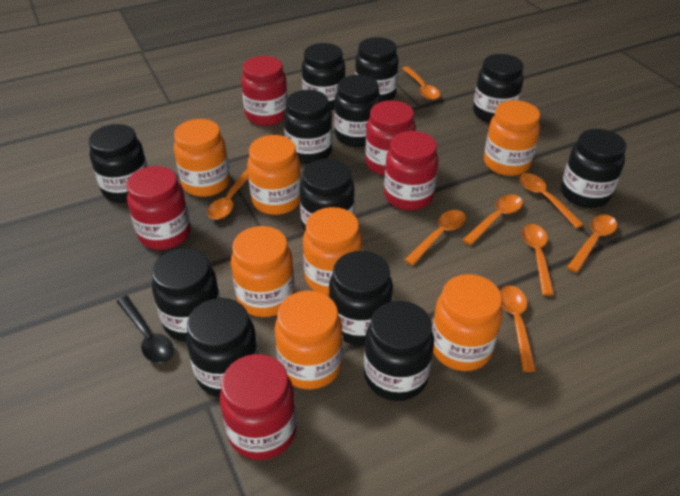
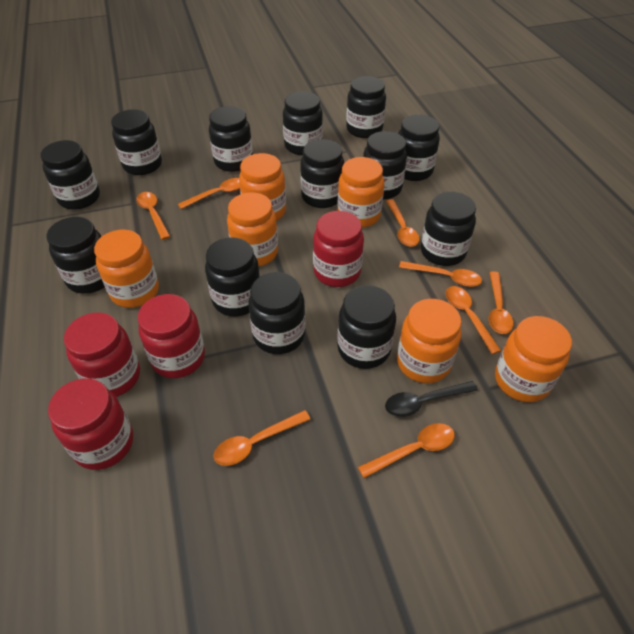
black jar: [89,124,148,203] [152,248,220,342] [186,298,259,397] [284,90,332,164] [300,159,355,232] [302,43,345,110] [329,251,393,345] [335,75,381,147] [355,37,399,102] [364,301,434,401] [473,54,523,123] [561,129,626,208] = 12 -> [40,140,100,210] [47,217,105,294] [111,109,162,175] [205,237,260,316] [209,106,253,172] [248,272,305,354] [283,92,323,155] [300,139,345,208] [337,285,396,369] [346,76,386,138] [363,131,407,199] [398,115,440,181] [421,192,476,266] = 13
orange jar: [174,119,230,197] [231,226,295,317] [247,135,301,215] [275,291,343,390] [303,207,362,296] [432,274,502,371] [484,100,540,176] = 7 -> [94,230,159,308] [227,192,278,266] [239,153,286,221] [337,157,384,228] [397,299,462,383] [495,316,572,402] = 6
red jar: [127,166,191,250] [220,354,297,460] [241,56,288,126] [365,100,416,176] [384,131,438,210] = 5 -> [48,378,133,470] [64,312,140,397] [138,294,205,378] [313,211,364,287] = 4

